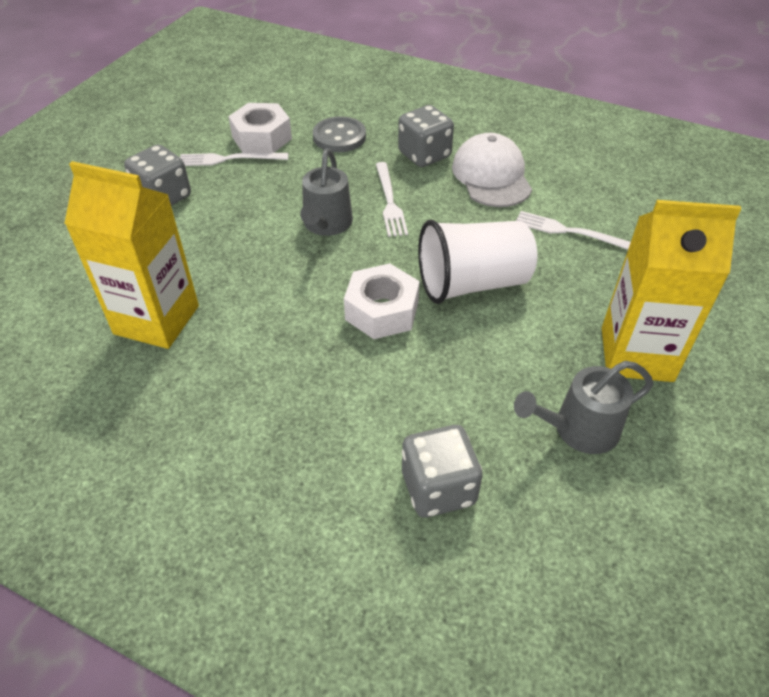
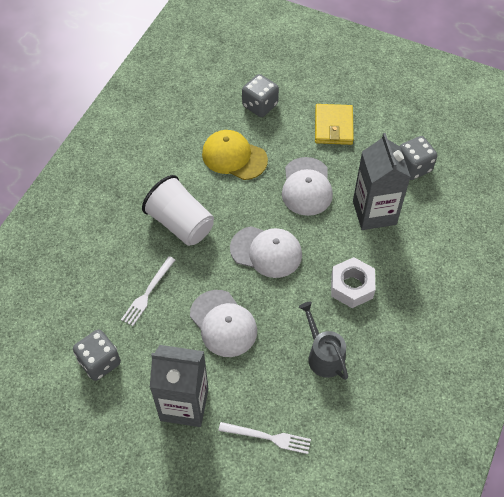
grey button: [313,116,366,152] = 1 -> none = 0
grey carton: none = 0 -> [150,345,209,427] [353,133,410,230] = 2
grey watering can: [300,148,353,236] [514,361,653,454] = 2 -> [299,302,348,380] = 1
white cap: [452,133,532,207] = 1 -> [190,290,257,357] [230,226,302,278] [282,157,333,216] = 3
white fork: [180,152,288,166] [376,162,408,237] [517,211,631,250] = 3 -> [121,256,175,326] [218,422,311,454] = 2
white nut: [228,103,292,153] [344,263,420,339] = 2 -> [331,257,375,308] = 1
yellow cap: none = 0 -> [202,130,268,180] = 1
yellow carton: [64,161,199,349] [602,200,741,382] = 2 -> none = 0
yellow wallet: none = 0 -> [315,104,354,145] = 1

